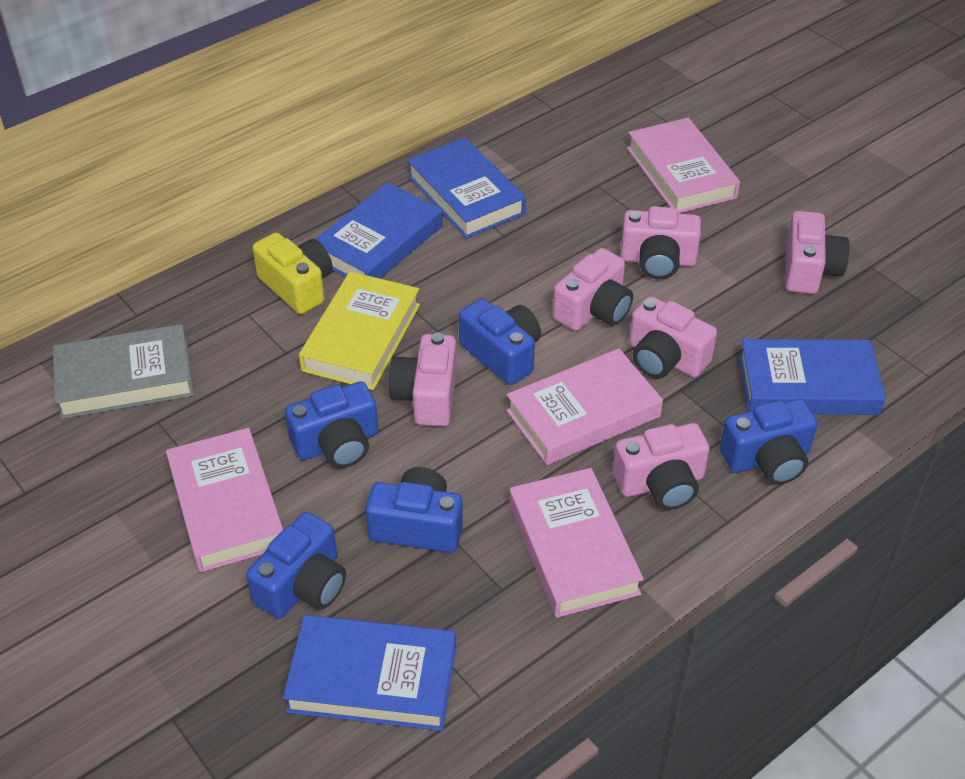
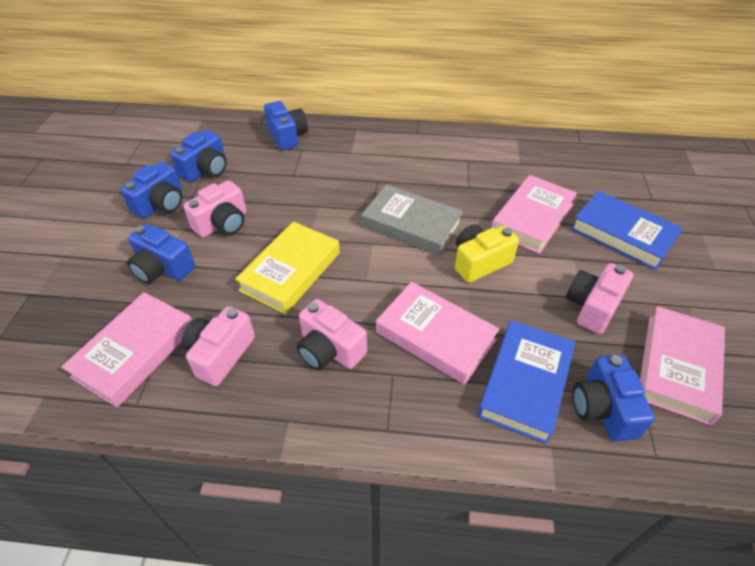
blue book: [283,615,456,731] [316,182,443,279] [407,138,526,238] [739,339,886,415] = 4 -> [477,320,576,444] [571,191,683,270] = 2
pink camera: [389,332,457,426] [553,248,633,331] [613,423,710,510] [621,206,701,279] [629,296,717,378] [785,211,850,294] = 6 -> [182,307,255,386] [183,180,246,237] [297,299,367,371] [566,263,633,334] = 4

